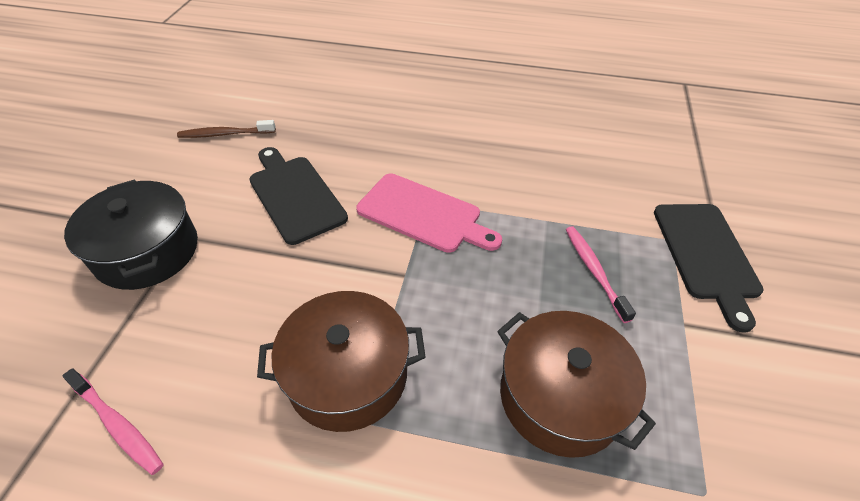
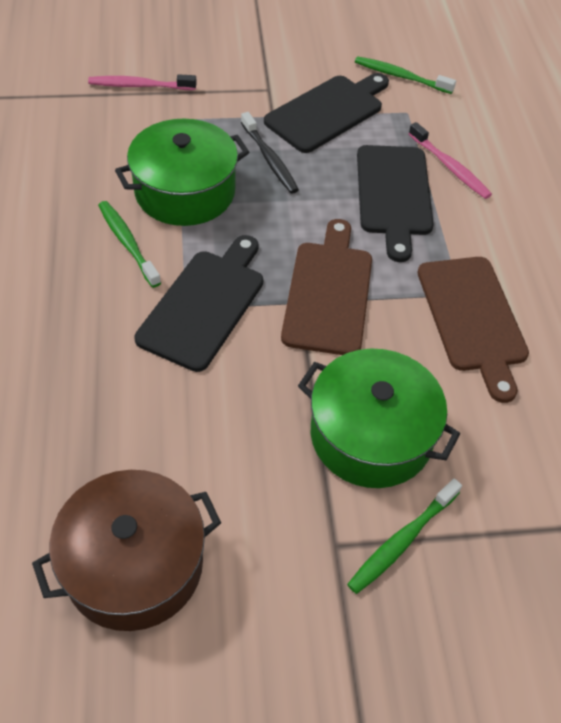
black cutting board: [249,147,348,245] [654,204,764,333] = 2 -> [134,235,263,372] [264,73,389,153] [357,145,434,262] = 3
black pot: [64,179,198,290] = 1 -> none = 0
black toothbrush: none = 0 -> [241,112,299,194] = 1
brown cutting board: none = 0 -> [281,219,372,355] [418,257,529,403] = 2
brown pot: [257,291,426,432] [497,311,656,458] = 2 -> [32,470,221,631] = 1
brown toothbrush: [177,120,276,138] = 1 -> none = 0
green pot: none = 0 -> [115,119,249,226] [298,349,460,488] = 2
green toothbrush: none = 0 -> [98,201,161,288] [347,478,462,594] [355,56,456,94] = 3
pink cutting board: [356,174,502,253] = 1 -> none = 0

